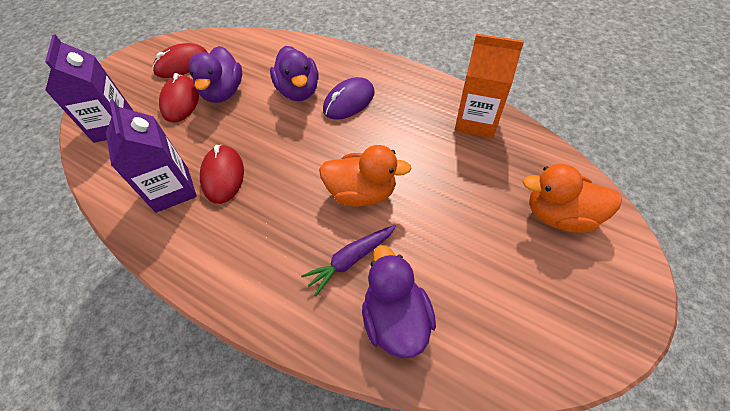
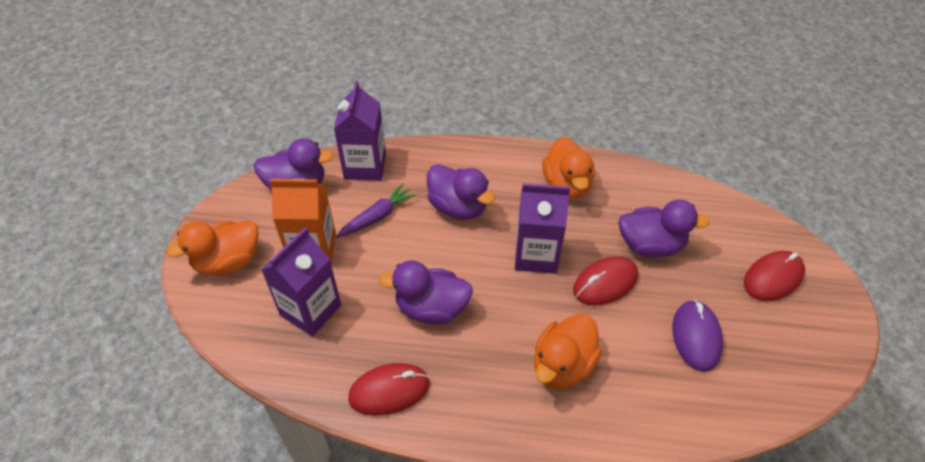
orange duck: [319,145,412,207] [523,164,622,233] = 2 -> [166,220,258,275] [534,313,602,389] [542,136,595,199] = 3
purple carton: [45,34,133,143] [106,100,197,213] = 2 -> [261,227,341,336] [334,81,386,181] [515,184,570,274] = 3
purple duck: [189,46,242,103] [270,46,319,101] [362,245,436,358] = 3 -> [254,138,333,191] [379,260,473,325] [427,164,495,220] [619,200,710,258] = 4

